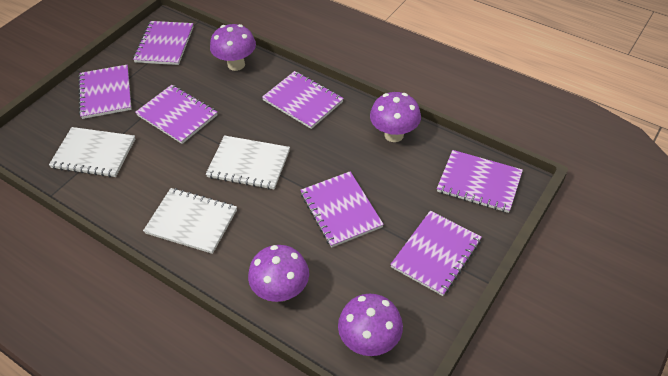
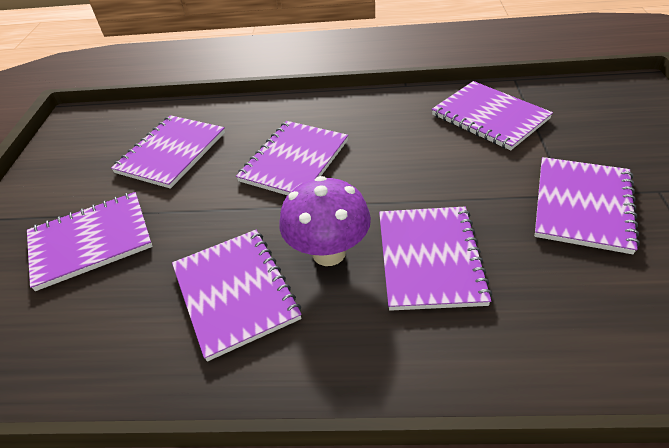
purple mushroom: [210,24,256,71] [248,245,309,302] [338,294,403,356] [370,92,421,142] = 4 -> [279,176,371,266] = 1
white notebook: [49,127,135,177] [143,188,237,254] [206,135,290,190] = 3 -> none = 0

